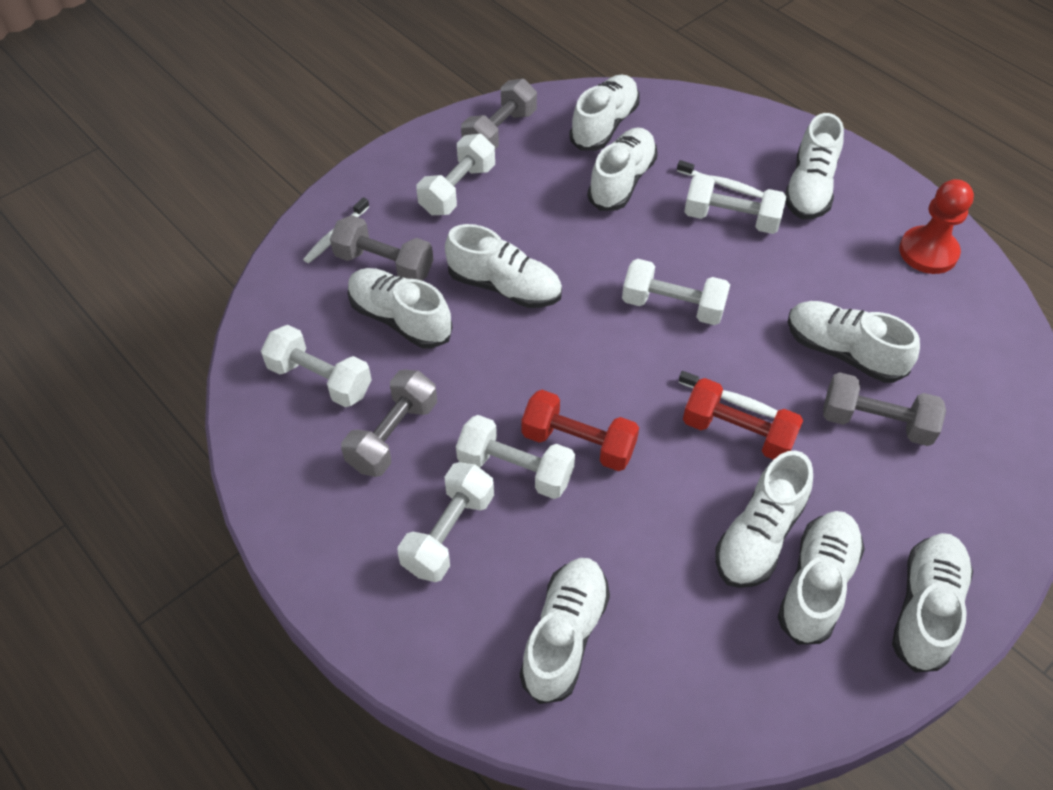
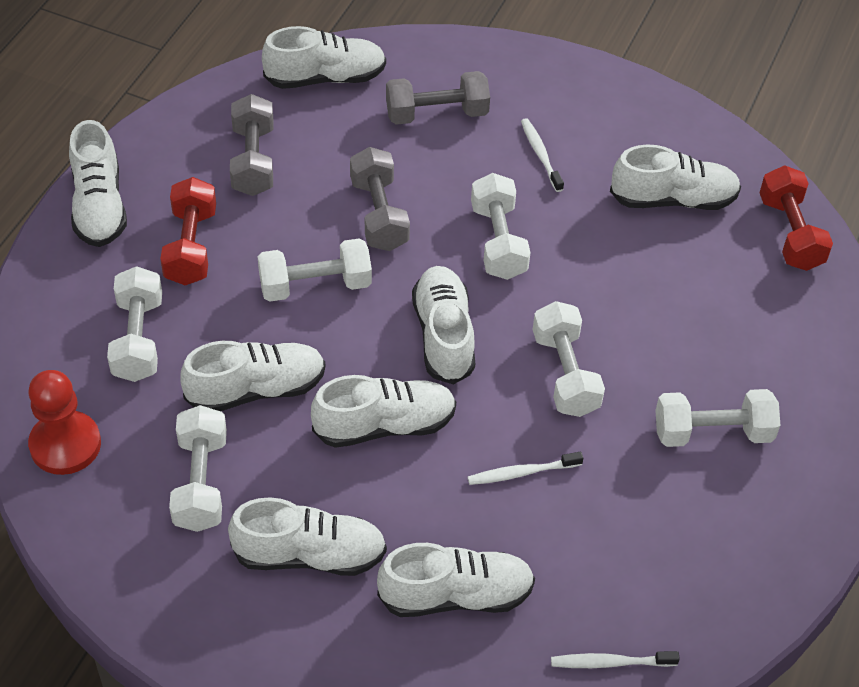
grey dumbbell: [330,215,433,280] [341,369,437,477] [461,79,537,150] [823,372,946,446] = 4 -> [230,94,273,196] [350,147,410,251] [386,71,490,125] = 3
white shoe: [348,268,453,349] [445,224,562,308] [520,558,610,704] [569,74,640,151] [587,127,658,211] [715,451,813,588] [778,511,865,645] [785,113,844,219] [788,301,920,383] [892,533,973,672] = 10 -> [69,120,127,247] [180,341,325,411] [228,497,387,576] [262,26,386,89] [311,375,456,448] [377,543,535,617] [412,266,475,385] [610,145,741,210] = 8

